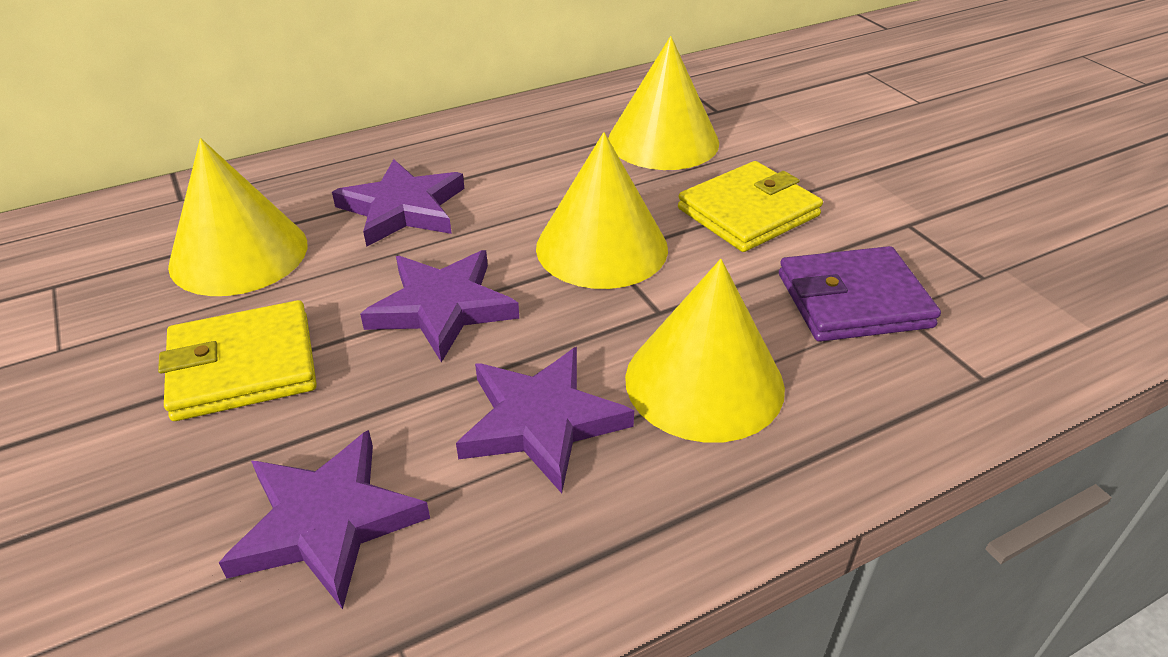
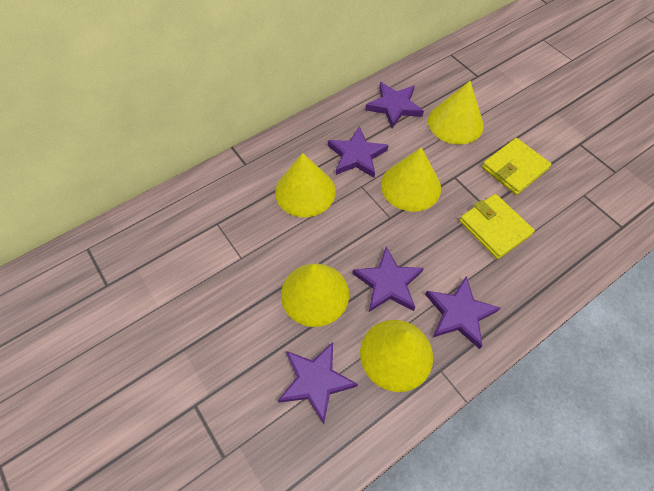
purple star: [219,430,430,609] [332,159,464,247] [360,250,519,363] [456,347,634,493] = 4 -> [278,342,358,424] [328,126,389,178] [352,247,424,312] [365,82,424,128] [425,276,500,349] = 5
purple wallet: [779,246,941,342] = 1 -> none = 0
yellow cone: [168,138,307,296] [536,132,668,289] [608,36,719,170] [625,259,785,443] = 4 -> [275,153,336,217] [281,264,349,327] [360,320,433,392] [381,147,441,212] [428,81,484,145] = 5

